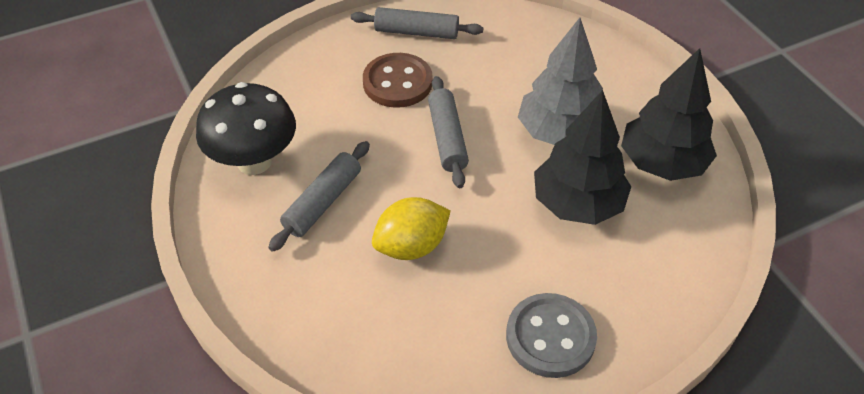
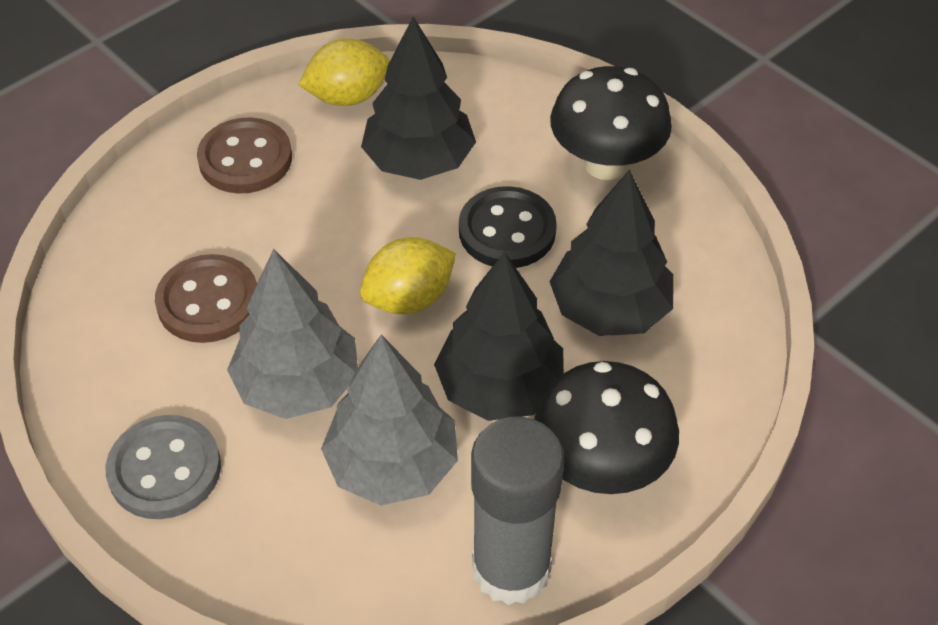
black button: none = 0 -> [459,186,557,268] = 1
black mushroom: [196,82,296,175] = 1 -> [534,361,679,494] [550,66,672,180] = 2
black tree: [534,90,631,225] [621,48,717,181] = 2 -> [361,17,476,180] [434,252,564,421] [549,170,674,336] = 3
brown button: [363,53,433,108] = 1 -> [155,254,257,343] [197,117,292,194] = 2
grey glue stick: none = 0 -> [471,416,564,605] = 1
grey rolling pin: [268,141,370,252] [351,7,483,39] [428,76,469,188] = 3 -> none = 0
grey tree: [518,18,603,145] = 1 -> [227,249,358,419] [321,335,458,505] = 2
yellow lemon: [372,197,450,260] = 1 -> [298,39,390,106] [360,237,456,314] = 2

